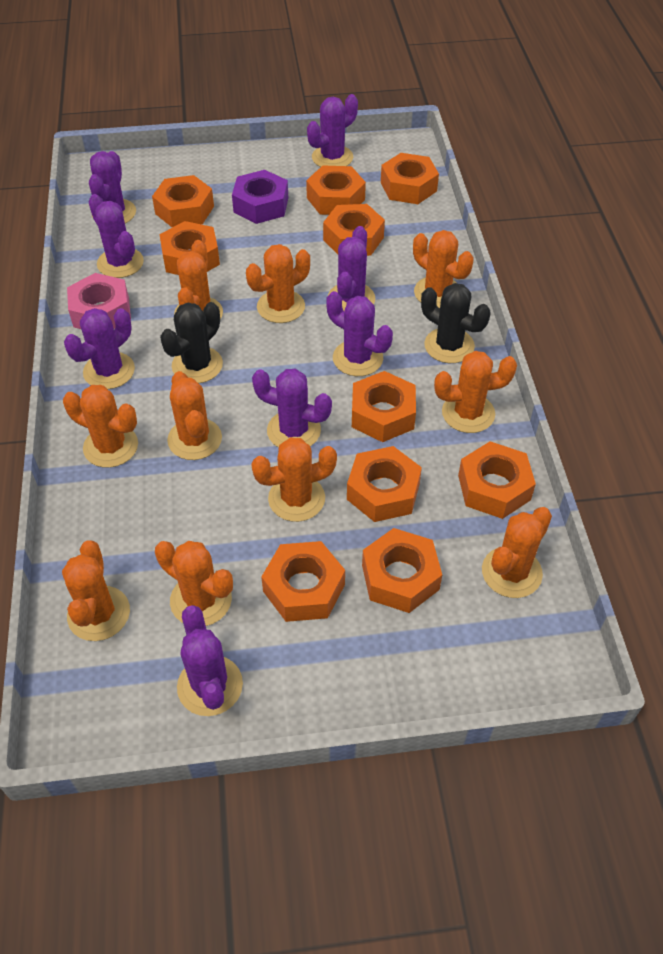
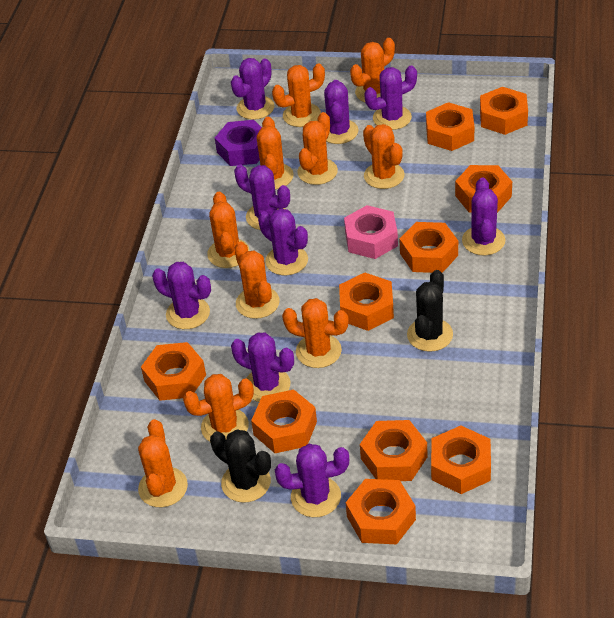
purple cactus: [64,308,135,389] [88,194,144,278] [89,151,136,224] [177,605,243,716] [252,369,332,448] [307,94,358,167] [327,291,393,376] [328,226,375,311] = 8 -> [152,262,211,329] [231,58,274,120] [231,333,294,402] [234,164,290,230] [258,208,308,275] [275,444,349,517] [324,80,359,144] [364,66,417,130] [462,178,505,255] = 9

